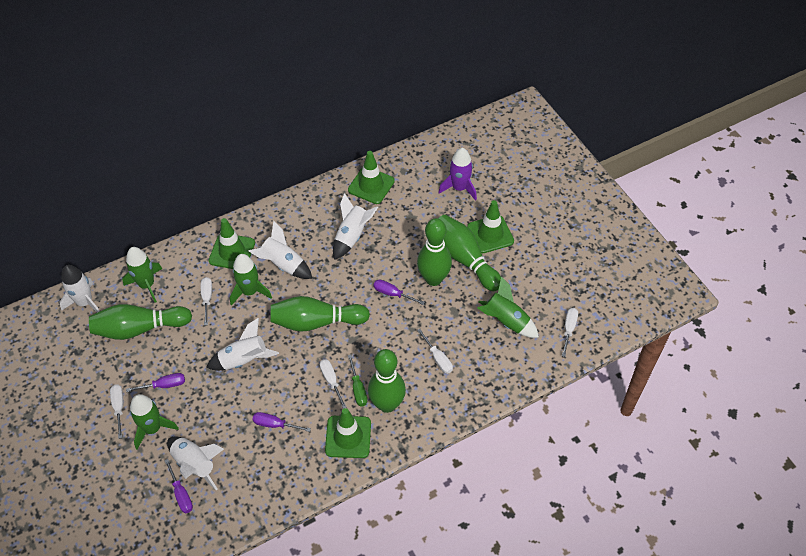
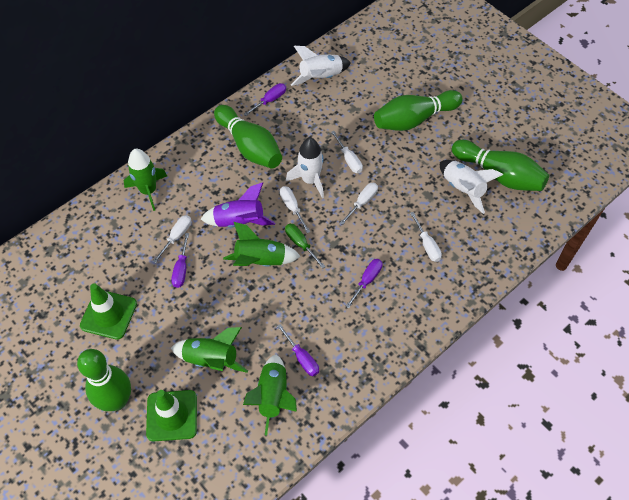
green bowling pin: [89,304,192,340] [270,296,370,332] [368,349,406,413] [417,218,452,286] [438,215,501,291] = 5 -> [77,349,131,411] [214,105,282,169] [374,90,463,131] [452,140,549,191] = 4
green traffic cone: [208,218,255,269] [325,408,371,458] [348,151,395,204] [467,200,514,253] = 4 -> [80,283,137,340] [146,390,197,441] = 2
white rocket: [59,265,100,312] [167,436,224,490] [206,318,279,370] [249,221,312,279] [333,193,378,260] = 5 -> [286,138,324,198] [291,46,351,86] [440,160,503,214] = 3

